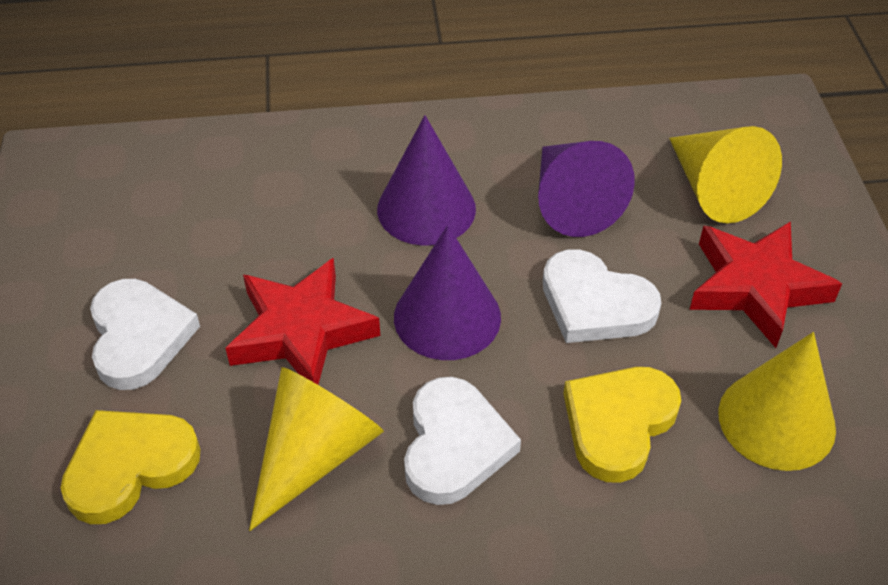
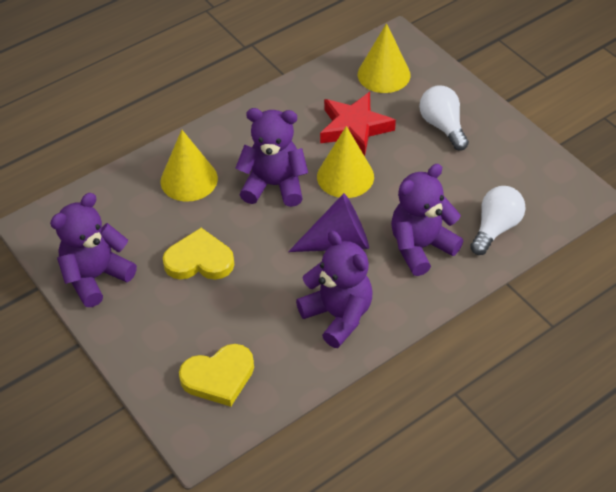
purple cone: [377,115,476,246] [394,225,501,360] [538,141,635,237] = 3 -> [288,193,369,252] = 1
purple teddy bear: none = 0 -> [50,193,137,307] [236,108,308,207] [296,231,372,348] [391,164,463,276] = 4
red star: [226,258,380,385] [689,221,842,348] = 2 -> [320,92,396,156] = 1
white heart: [90,279,200,390] [404,377,521,505] [543,249,661,343] = 3 -> none = 0
white light bulb: none = 0 -> [419,86,469,151] [470,186,526,255] = 2

